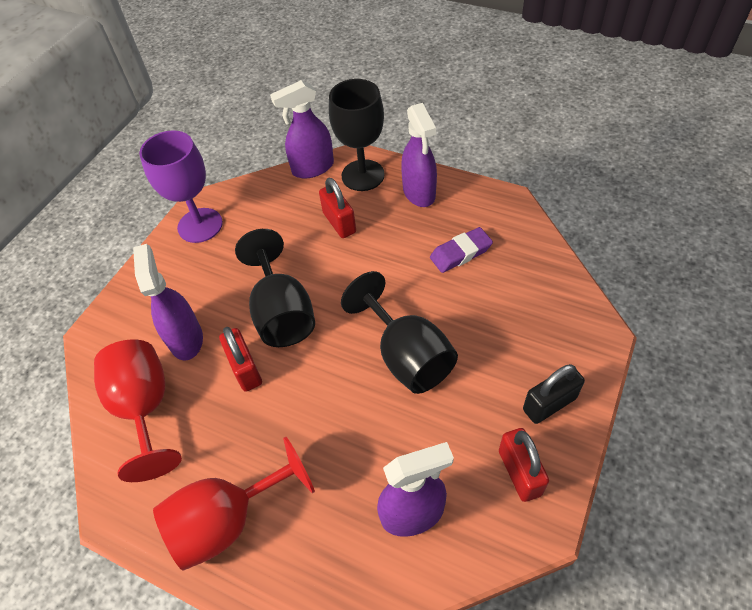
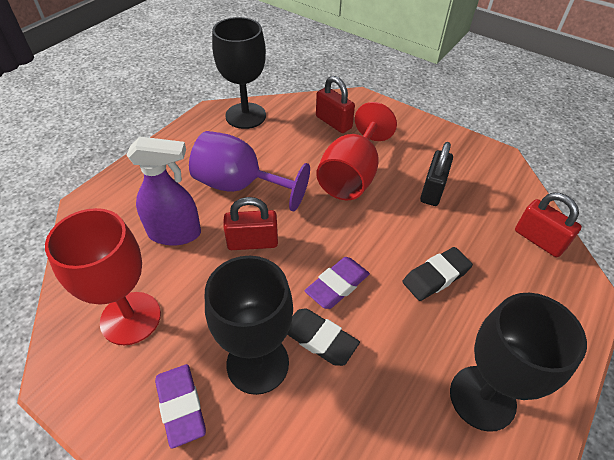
black eraser: none = 0 -> [287,308,360,366] [402,247,473,301] = 2
purple eraser: [430,227,493,273] = 1 -> [155,364,206,449] [305,257,370,309] = 2
purple spray bottle: [133,244,203,360] [270,80,334,179] [377,442,454,537] [401,103,437,207] = 4 -> [126,136,201,246] = 1

